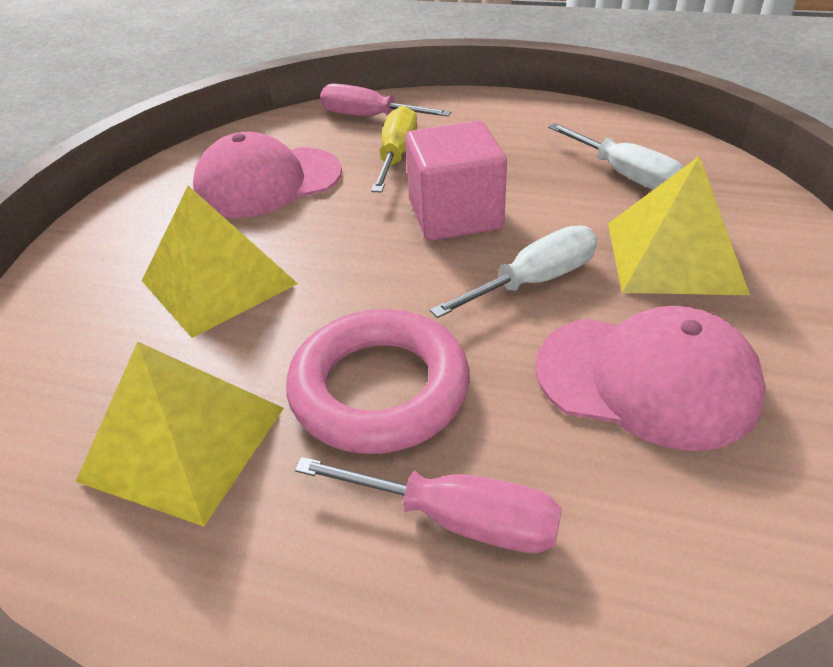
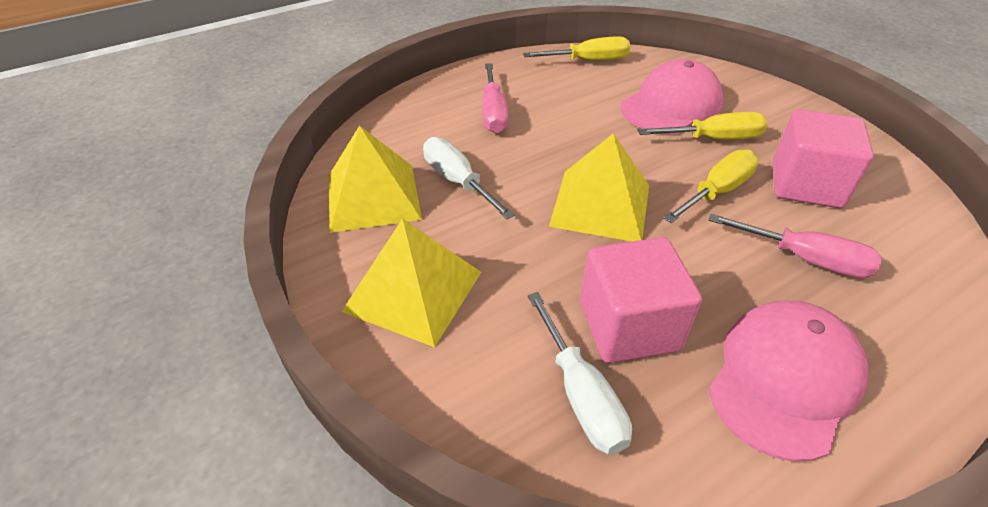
pink cube: [405,121,507,241] = 1 -> [580,237,702,363] [772,109,874,208] = 2
pink ring: [286,309,470,454] = 1 -> none = 0
yellow screwdriver: [371,106,417,193] = 1 -> [523,36,630,61] [638,112,767,140] [663,150,759,223] = 3

